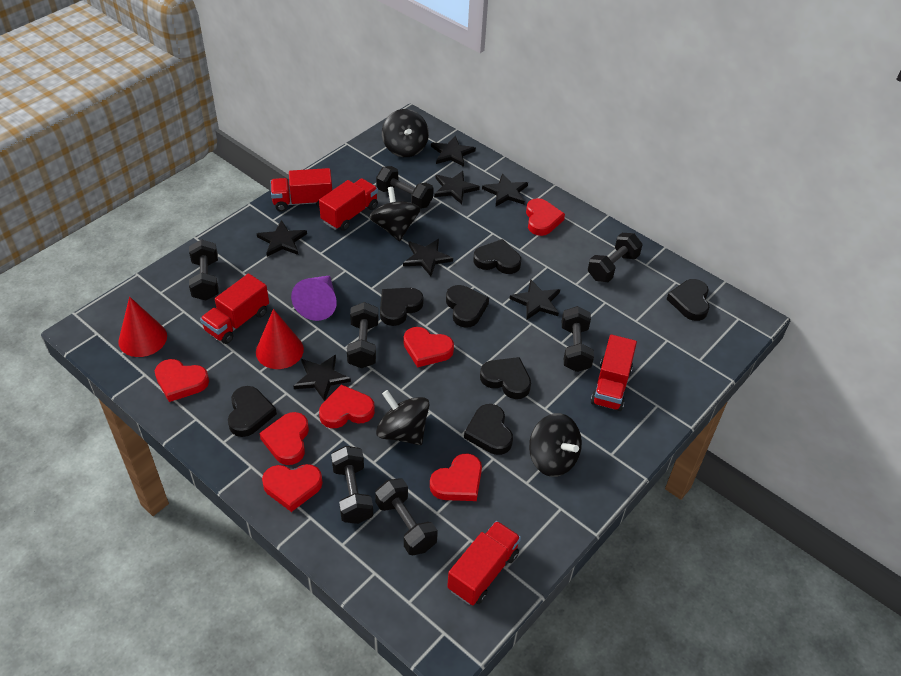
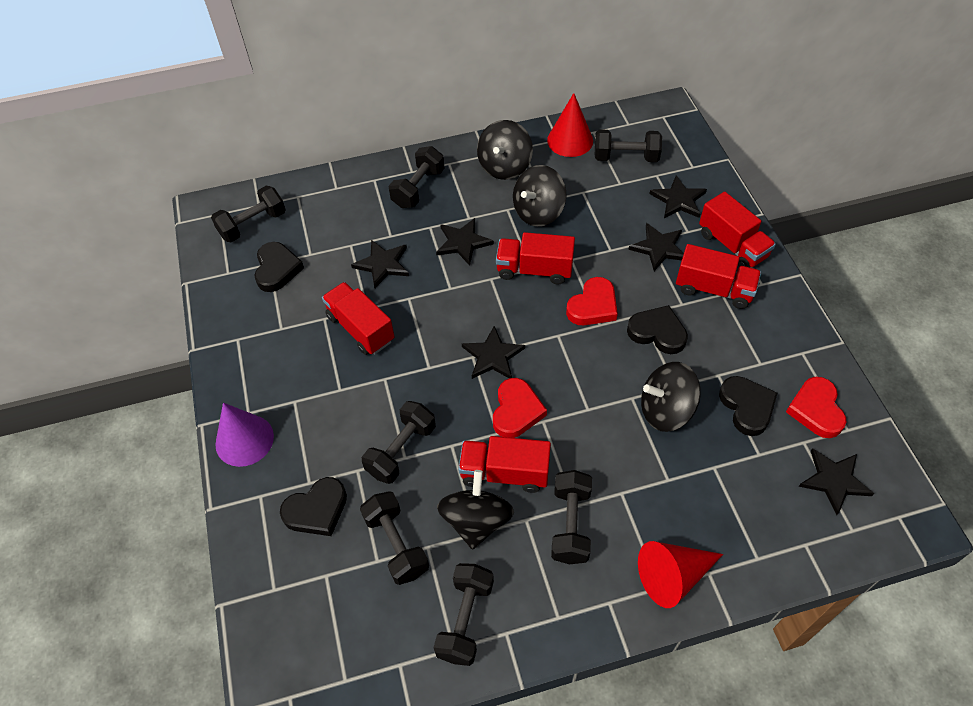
black heart: [228,386,277,437] [380,288,424,326] [446,285,489,328] [464,404,513,455] [473,239,521,274] [480,357,531,399] [667,279,709,321] = 7 -> [254,242,304,292] [280,477,347,536] [627,305,688,354] [719,376,777,436] = 4
black star: [257,220,307,257] [294,354,351,401] [403,239,453,276] [431,136,476,167] [434,171,480,204] [482,173,528,206] [510,280,560,320] = 7 -> [351,240,409,288] [436,218,494,266] [462,326,525,379] [628,223,684,271] [649,175,707,218] [799,448,875,515] = 6
red heart: [155,359,209,402] [259,412,309,465] [262,464,323,512] [319,384,375,428] [404,327,454,367] [430,454,482,501] [526,198,565,236] = 7 -> [493,378,547,438] [566,277,618,325] [786,377,847,438] = 3

